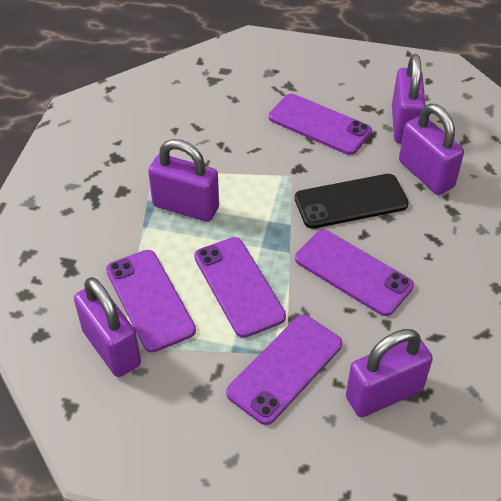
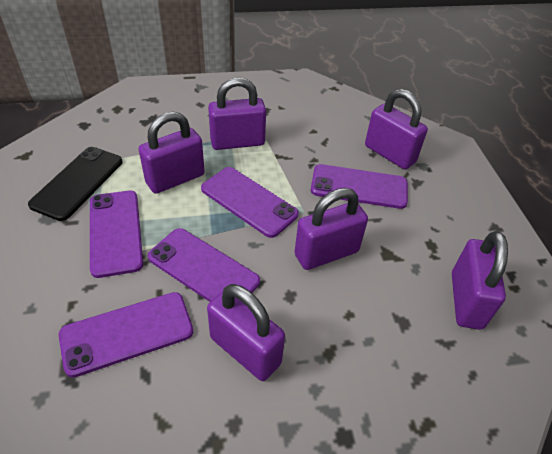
purple padlock: [74,277,141,377] [148,139,219,222] [346,329,433,417] [392,54,426,143] [399,104,464,195] = 5 -> [138,112,205,194] [207,284,285,381] [208,77,266,150] [295,188,368,270] [365,89,428,169] [452,231,508,330] = 6

